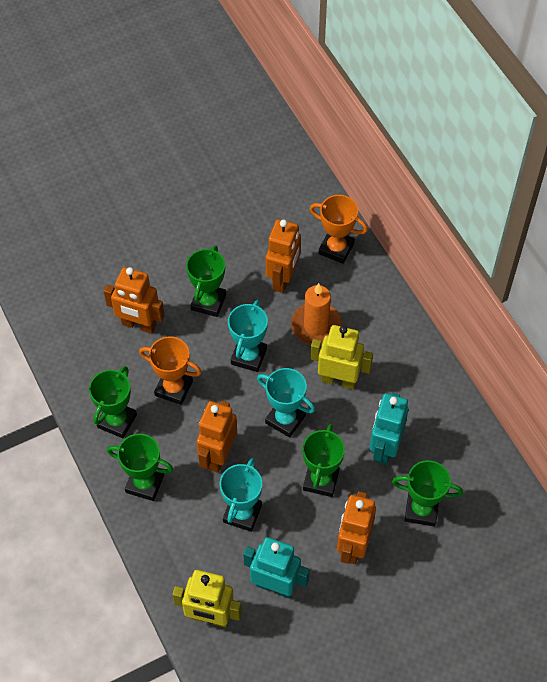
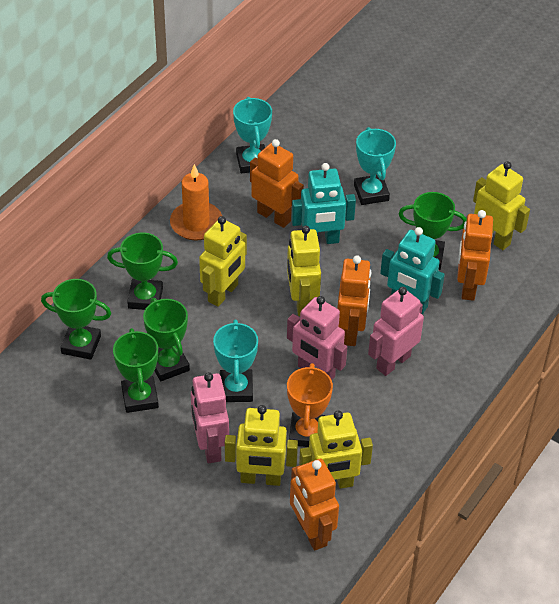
orange trophy: [139,336,202,405] [310,195,368,264] = 2 -> [287,363,333,447] = 1
pink robot: none = 0 -> [191,372,229,463] [287,296,347,380] [368,287,424,376] = 3
yellow robot: [172,570,242,628] [310,325,373,389] = 2 -> [199,216,247,307] [225,405,298,486] [287,225,321,316] [299,410,373,489] [473,161,530,250] = 5

